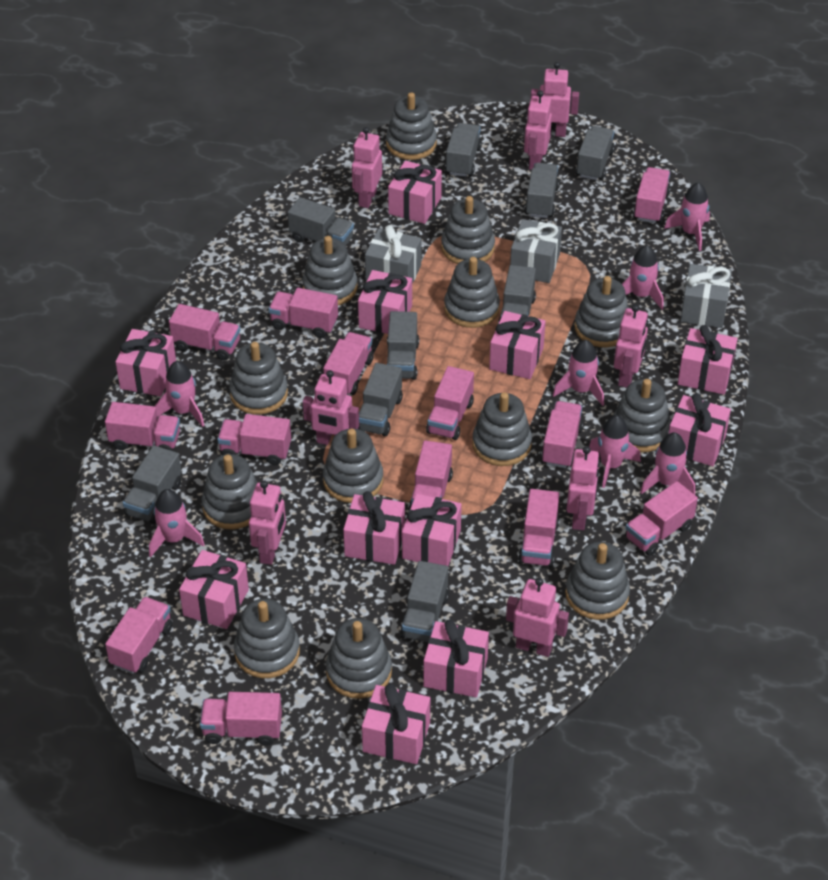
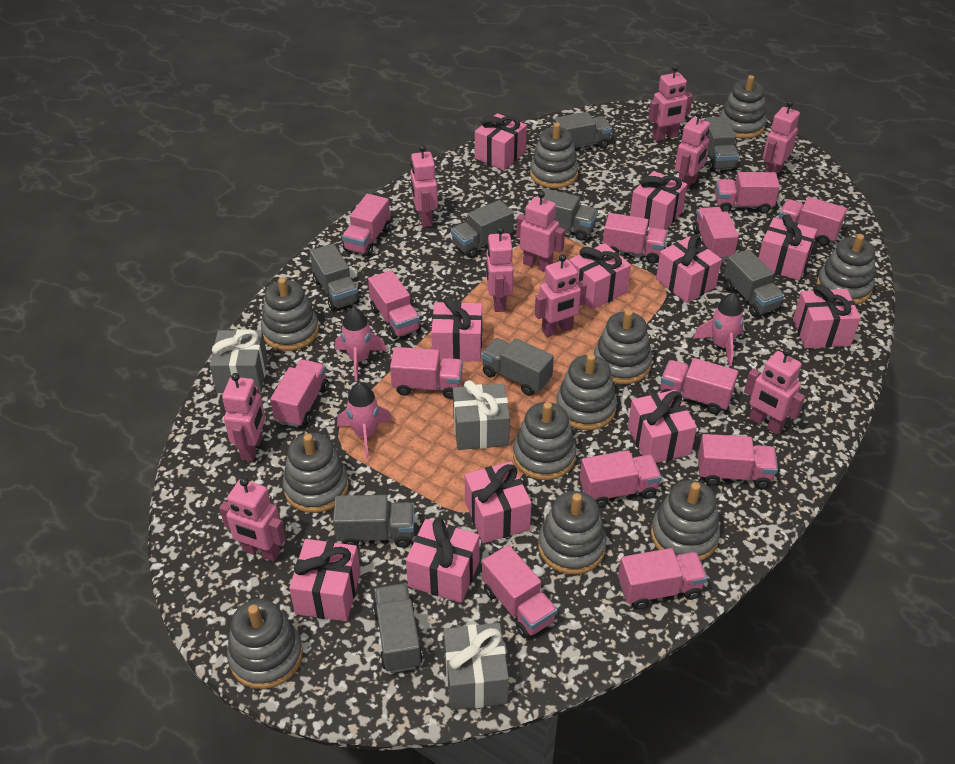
grey stacking toy: [202,454,258,529] [229,342,288,414] [234,599,300,678] [302,236,358,305] [323,429,384,503] [326,618,392,699] [386,93,437,160] [441,196,495,264] [444,257,500,328] [472,392,532,466] [565,542,630,620] [575,276,629,347] [613,379,671,452] = 13 -> [227,599,303,689] [261,277,319,351] [283,433,349,513] [513,402,576,480] [530,122,579,188] [538,491,607,575] [556,354,617,430] [594,310,652,384] [651,480,720,561] [720,75,766,139] [817,234,875,305] = 11
pink robot: [249,480,286,565] [303,370,359,445] [352,127,382,208] [506,578,569,657] [524,90,552,170] [531,62,579,137] [567,446,600,530] [614,305,648,388] = 8 -> [219,477,286,562] [222,373,265,461] [410,145,438,227] [486,227,514,312] [516,191,565,272] [535,254,587,337] [648,65,693,141] [675,111,710,191] [744,348,805,434] [763,100,800,174] = 10
pink rocket: [149,489,205,557] [155,361,205,427] [553,340,604,406] [589,415,641,488] [622,245,663,309] [640,432,695,495] [664,182,710,251] = 7 -> [335,307,386,381] [337,382,392,459] [693,293,744,366] = 3

